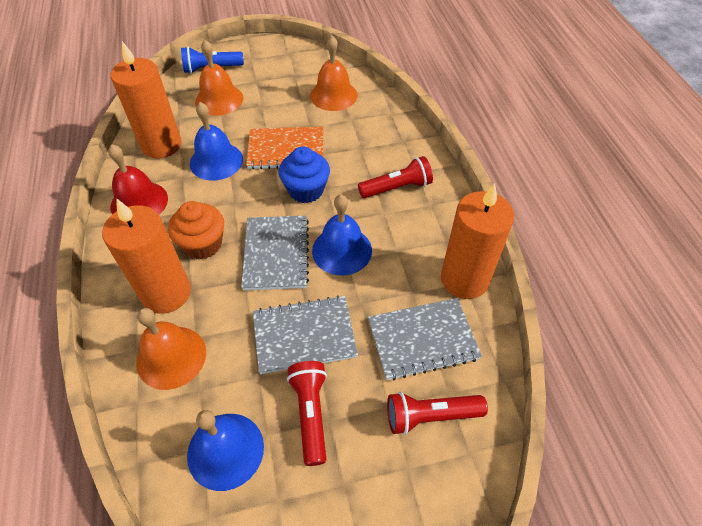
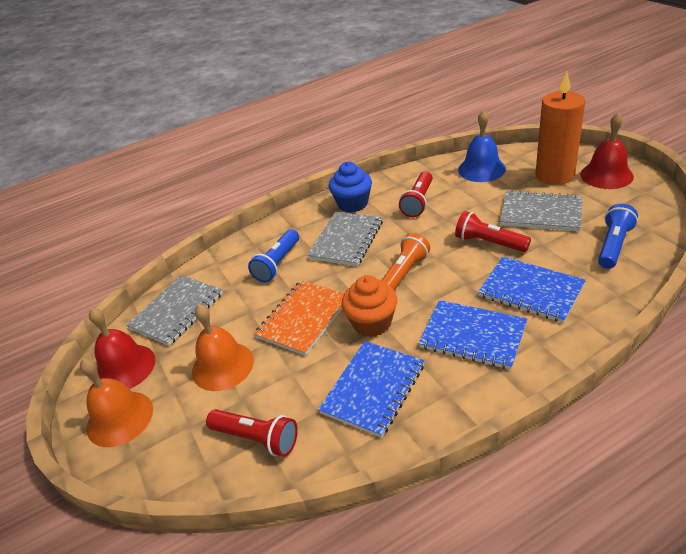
blue bell: [187,410,264,491] [190,102,243,181] [312,195,372,275] = 3 -> [458,110,506,182] = 1
blue flashlight: [181,47,244,74] = 1 -> [248,229,299,282] [598,203,638,269] = 2
blue notebook: none = 0 -> [318,341,424,438] [419,300,527,369] [478,256,586,323] = 3
orange bell: [136,308,206,390] [195,40,243,116] [310,36,357,111] = 3 -> [80,358,153,447] [192,304,254,391] = 2
orange candle: [102,199,191,314] [111,41,182,158] [441,183,514,299] = 3 -> [535,72,585,185] = 1
orange flashlight: none = 0 -> [381,233,430,291] = 1
red bell: [108,144,168,215] = 1 -> [89,308,155,389] [580,113,634,189] = 2

